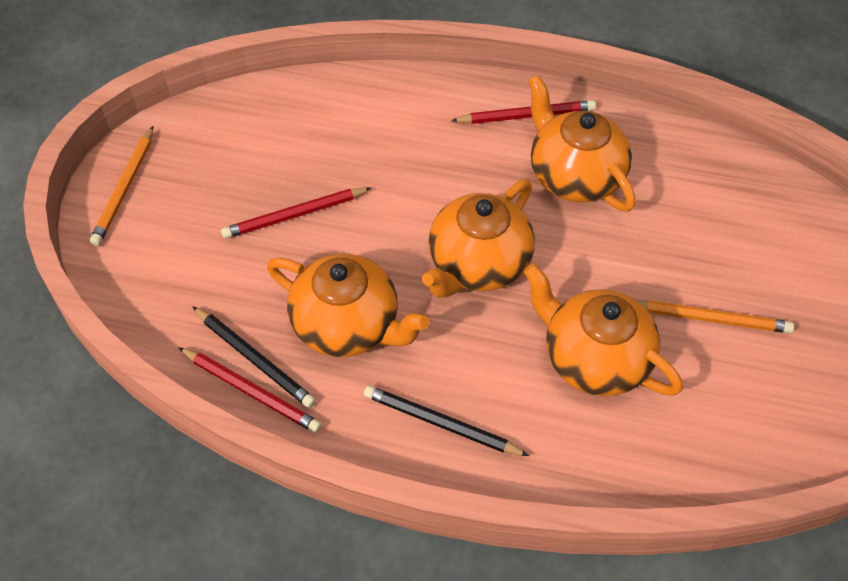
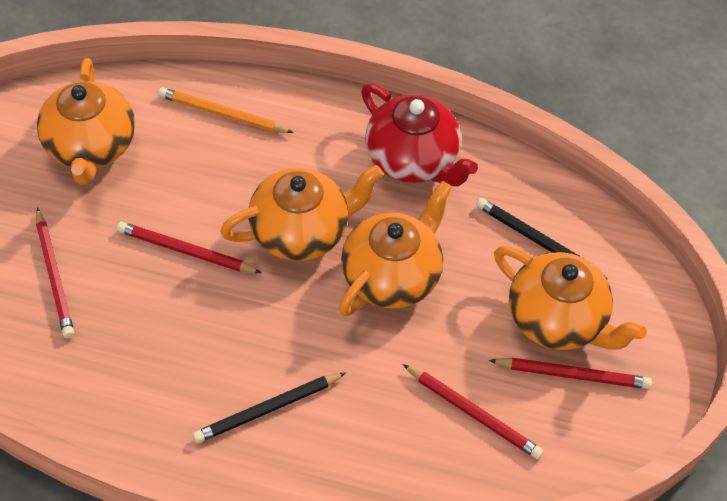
orange pencil: [90,126,153,246] [637,300,794,333] = 2 -> [158,87,294,133] = 1
red pencil: [178,347,322,433] [221,187,371,239] [451,100,596,124] = 3 -> [36,208,74,338] [117,222,262,273] [403,364,543,459] [489,358,652,389] = 4
red teapot: none = 0 -> [361,83,478,187] = 1

